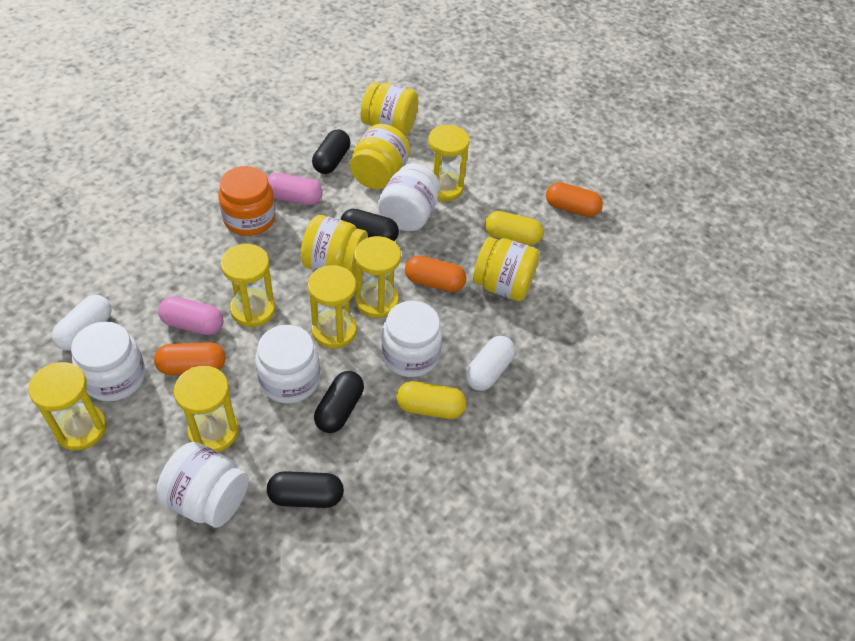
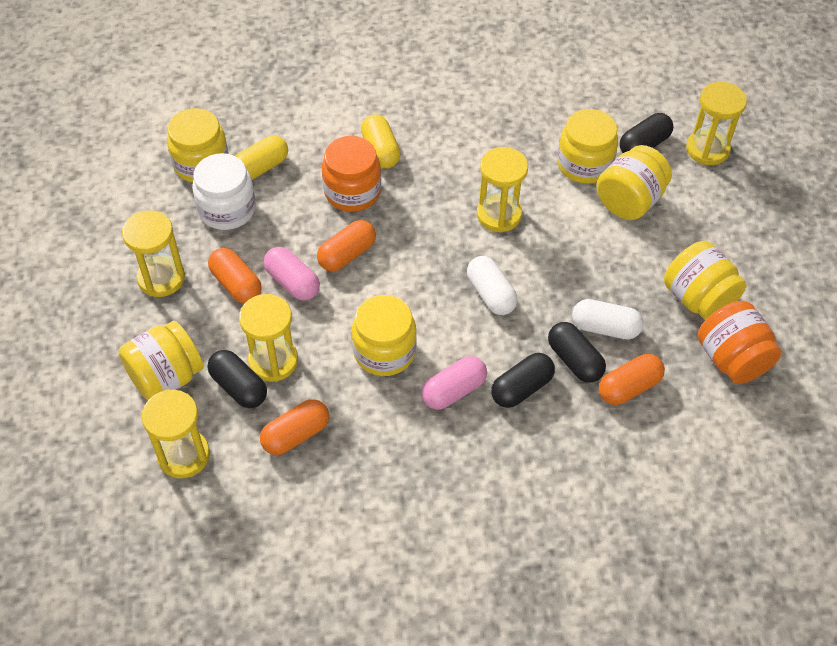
orange capsule: [154,342,225,375] [405,256,466,292] [546,182,603,217] = 3 -> [208,248,262,303] [260,399,329,455] [317,220,376,271] [599,354,665,405] = 4
orange jar: [218,166,276,236] = 1 -> [322,136,381,212] [698,301,782,384] = 2
white jar: [71,322,145,401] [157,442,249,528] [255,325,320,403] [378,164,440,231] [381,301,442,377] = 5 -> [192,153,256,230] = 1
yellow hourglass: [29,362,107,450] [174,366,239,452] [221,244,275,327] [308,265,357,348] [354,236,401,318] [428,125,469,201] = 6 -> [122,211,185,297] [142,389,210,479] [239,294,298,382] [477,147,528,233] [686,82,747,165] = 5
yellow jar: [301,215,368,277] [350,124,410,189] [361,82,418,136] [473,237,540,301] = 4 -> [118,321,203,401] [167,108,229,183] [352,295,417,376] [557,109,618,184] [596,145,672,220] [664,241,747,320] = 6

